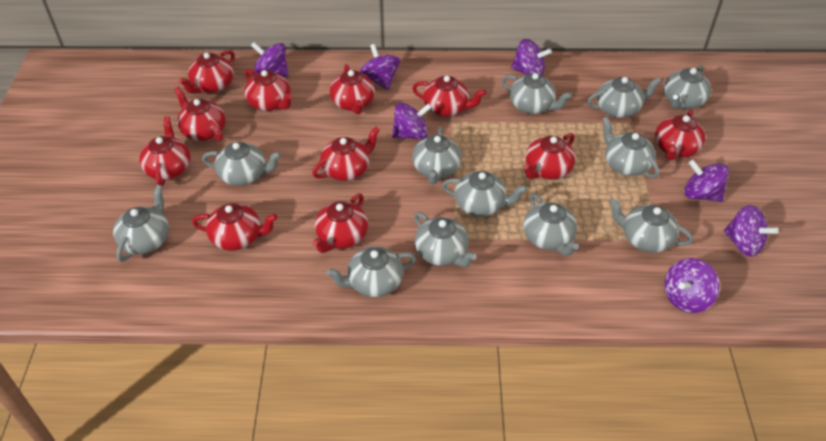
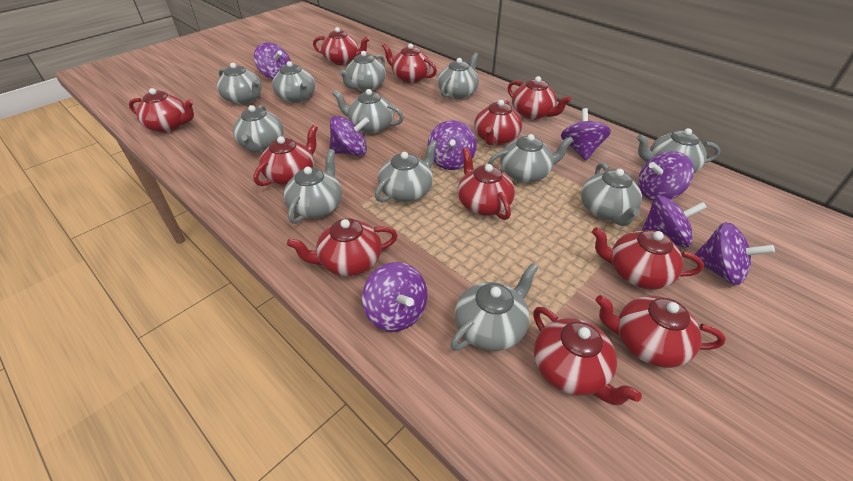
purple spinning top: [251,42,288,77] [360,44,400,90] [392,102,432,140] [511,39,552,75] [664,258,720,313] [684,160,729,202] [724,205,779,257] = 7 -> [254,43,291,79] [330,116,369,156] [362,262,427,332] [428,120,477,170] [561,108,611,160] [638,151,694,200] [642,195,707,248] [694,222,775,285] = 8

